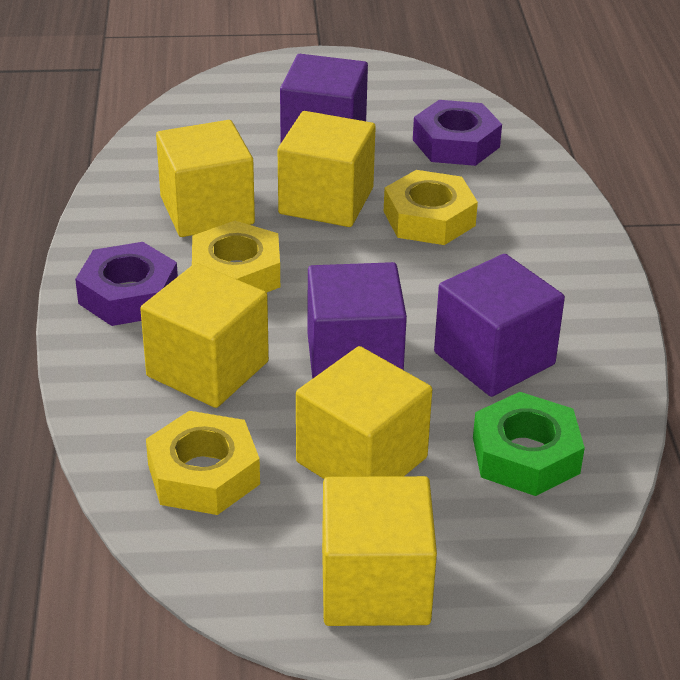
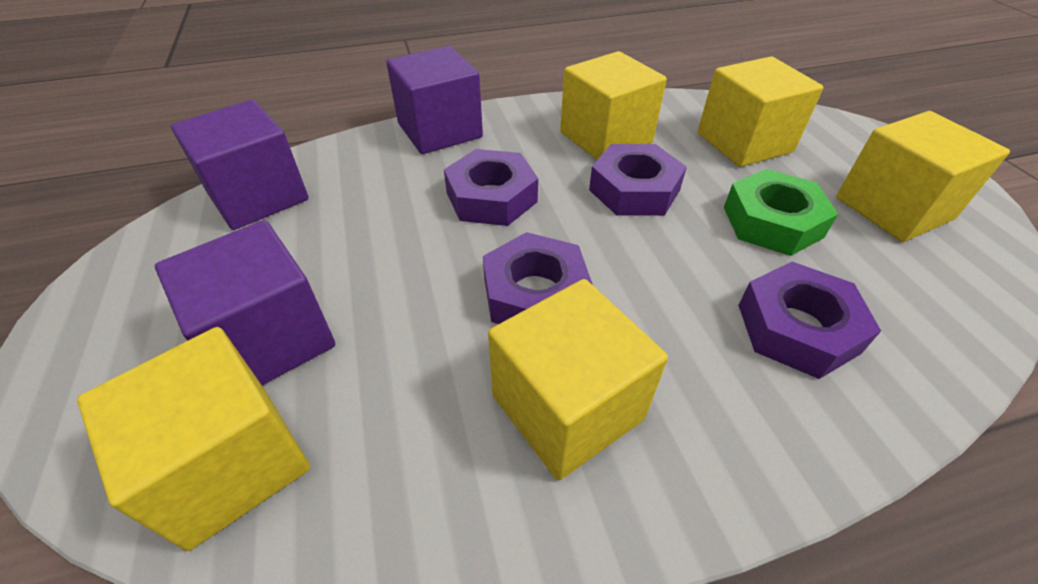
purple nut: [75,242,178,326] [413,100,502,166] = 2 -> [444,149,538,226] [483,232,593,324] [589,144,687,216] [738,262,881,379] = 4
yellow nut: [146,411,260,515] [192,221,280,292] [384,170,478,245] = 3 -> none = 0

